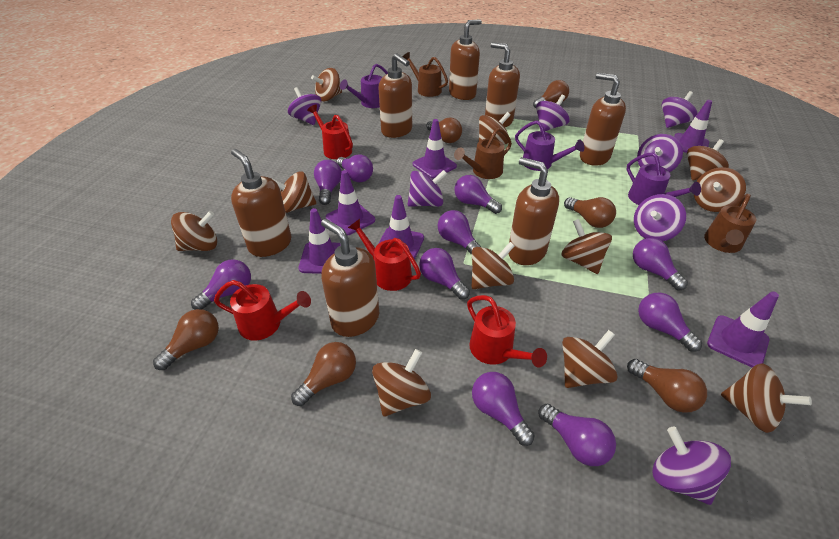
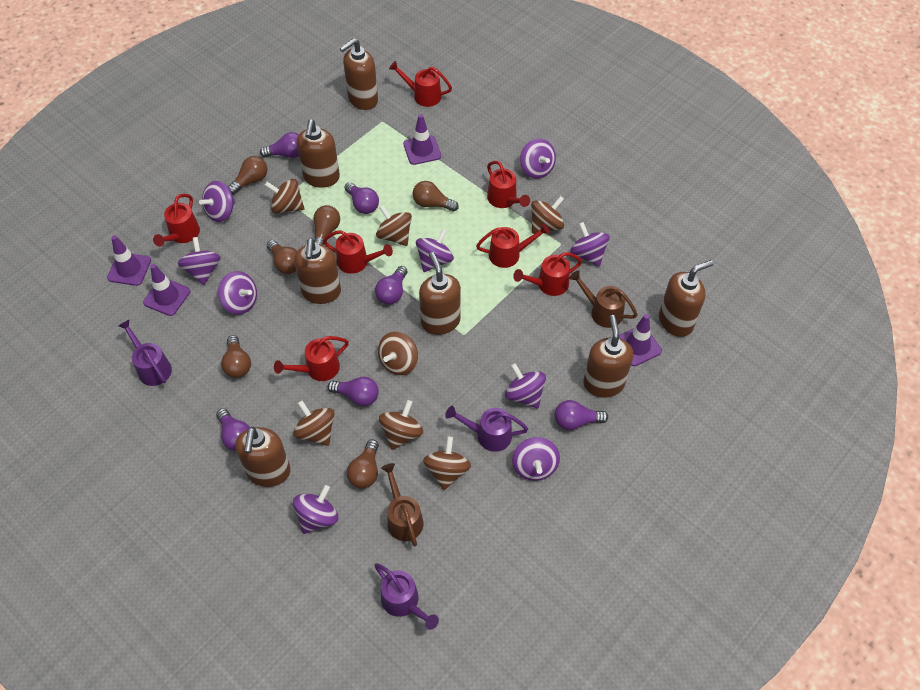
brown spinning top: [171,211,217,251] [271,171,317,213] [311,68,342,101] [372,349,431,417] [472,242,515,289] [479,112,511,144] [562,219,612,274] [562,330,618,388] [687,139,729,181] [694,167,746,212] [721,363,812,433] = 11 -> [265,179,304,214] [293,401,334,446] [376,205,412,246] [378,332,418,375] [379,400,423,450] [423,437,471,490] [531,196,564,234] = 7
brown watering can: [403,52,448,97] [454,128,512,179] [704,194,756,253] = 3 -> [381,463,423,546] [569,270,638,328] = 2
purple light bulb: [191,259,251,310] [314,160,342,205] [336,154,373,182] [419,248,470,300] [438,210,481,255] [454,175,502,214] [472,372,535,446] [538,404,616,466] [633,238,688,290] [638,292,702,352] = 10 -> [216,408,250,451] [260,132,299,158] [327,377,379,406] [345,182,379,214] [375,266,408,305] [555,400,608,430] = 6
purple spinning top: [288,87,321,125] [407,170,447,207] [536,95,569,131] [634,194,686,241] [637,134,683,172] [653,427,731,505] [662,91,698,128] = 7 -> [178,237,221,285] [199,181,235,222] [218,271,257,315] [293,485,338,534] [416,229,454,272] [505,363,546,409] [512,437,560,481] [520,139,556,179] [570,222,610,267] = 9
purple traffic cone: [299,208,340,274] [326,170,375,236] [378,195,424,259] [413,119,457,178] [674,100,712,153] [707,291,779,368] = 6 -> [107,235,151,286] [143,264,190,316] [403,114,441,165] [619,314,662,366] = 4
red watering can: [214,280,311,341] [307,105,353,159] [348,219,421,291] [467,295,547,368] = 4 -> [153,194,200,247] [274,336,349,381] [323,230,393,274] [389,61,452,107] [476,223,550,268] [487,161,530,208] [513,252,582,296] = 7

